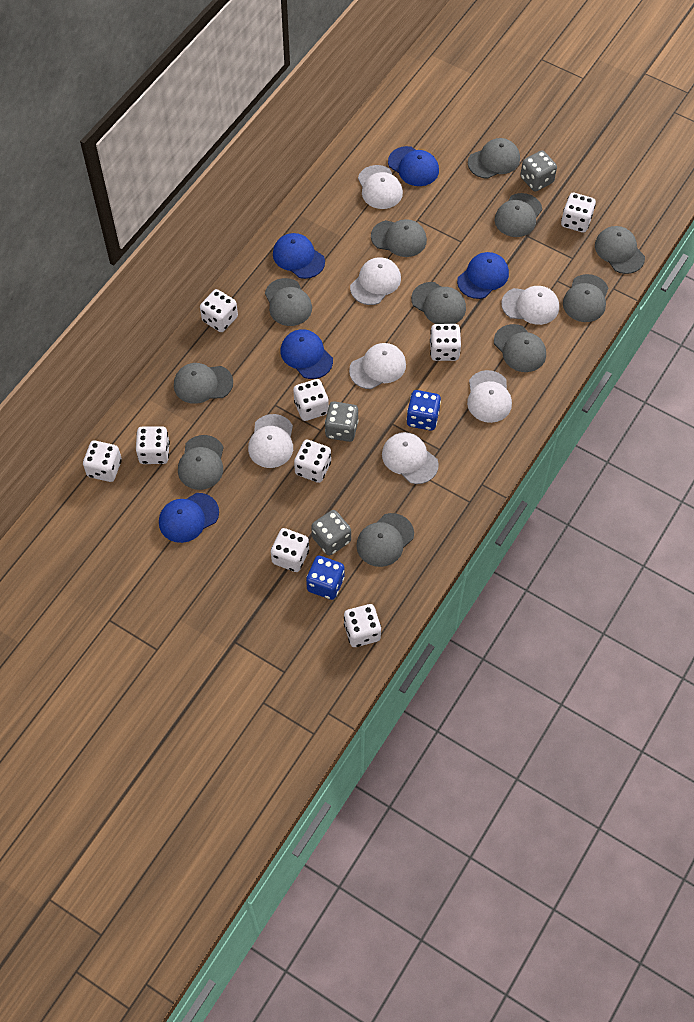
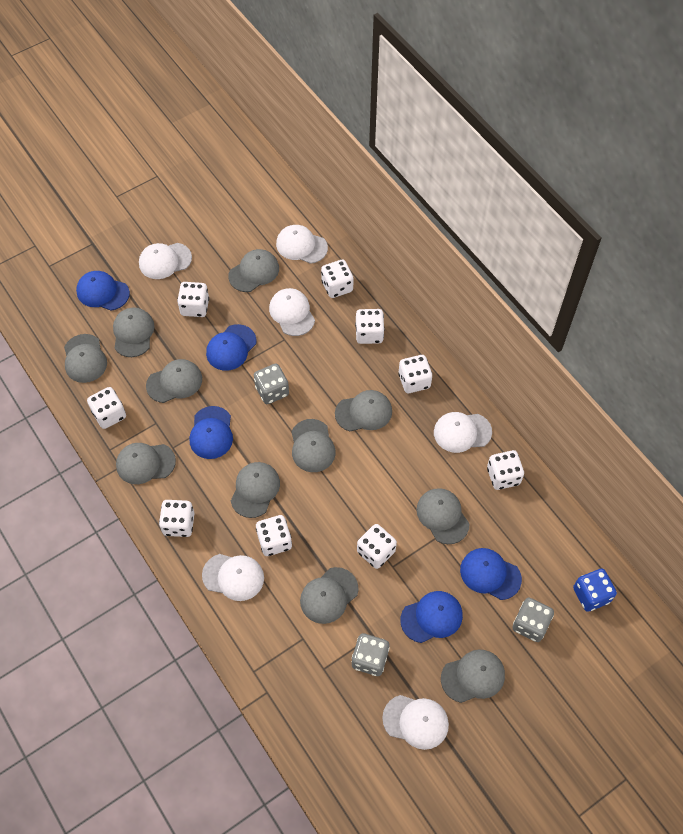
blue dice: [306,556,344,600] [407,390,441,431] = 2 -> [573,569,617,612] = 1
white cap: [248,414,293,468] [349,343,406,389] [350,257,401,305] [358,165,403,209] [382,432,439,484] [467,370,512,423] [501,286,559,325] = 7 -> [139,243,192,279] [202,554,264,601] [269,288,315,336] [276,225,328,264] [382,695,449,750] [434,412,492,453] = 6

